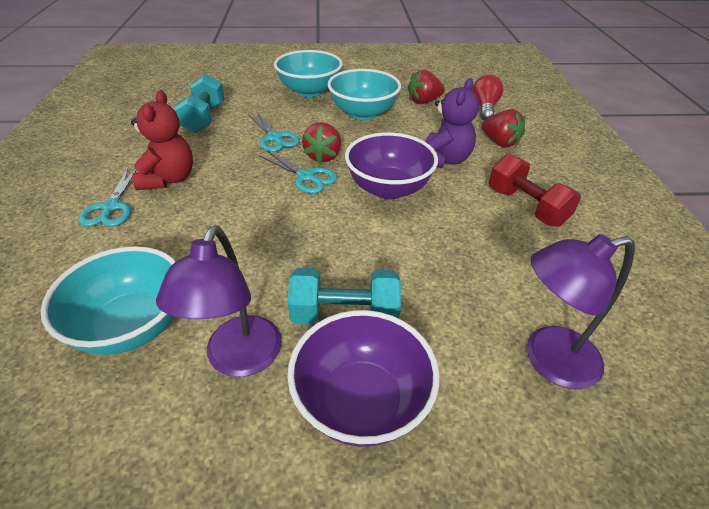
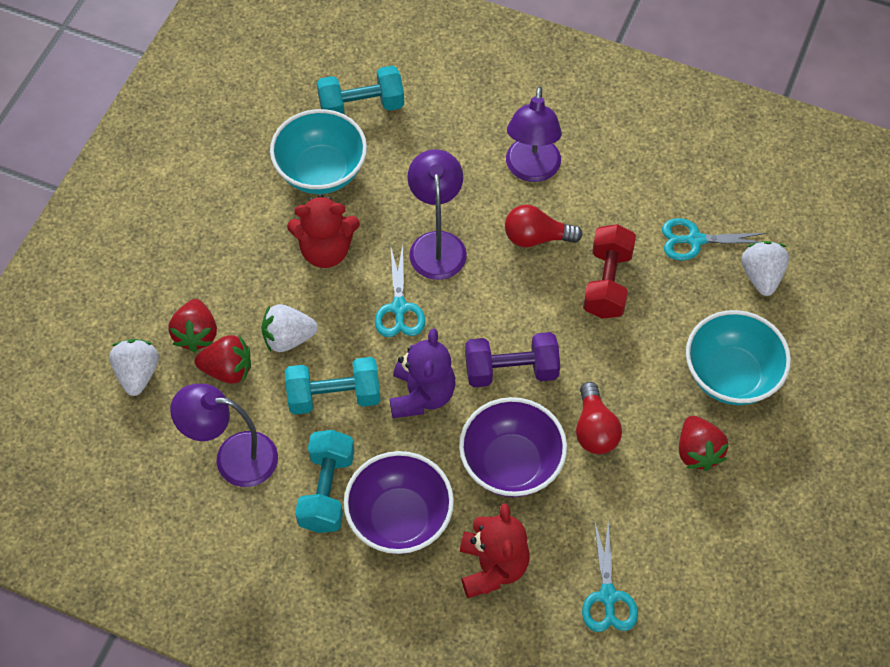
purple dumbbell: none = 0 -> [465,332,560,387] = 1
purple lamp: [156,226,282,377] [527,234,635,389] = 2 -> [170,384,278,487] [407,149,467,280] [506,86,562,182] = 3
red light bulb: [472,74,503,120] = 1 -> [505,205,583,247] [576,382,622,454] = 2
red teddy bear: [131,90,193,190] = 1 -> [287,194,360,268] [460,503,530,598] = 2
turquoise bowl: [41,246,176,355] [274,50,343,97] [328,69,401,120] = 3 -> [270,109,367,194] [686,310,791,405] = 2
turquoise dumbbell: [174,74,225,133] [288,268,401,324] = 2 -> [285,357,381,415] [295,430,355,533] [317,65,404,115] = 3
white strawberry: none = 0 -> [109,339,159,396] [261,304,318,352] [741,241,789,296] = 3

